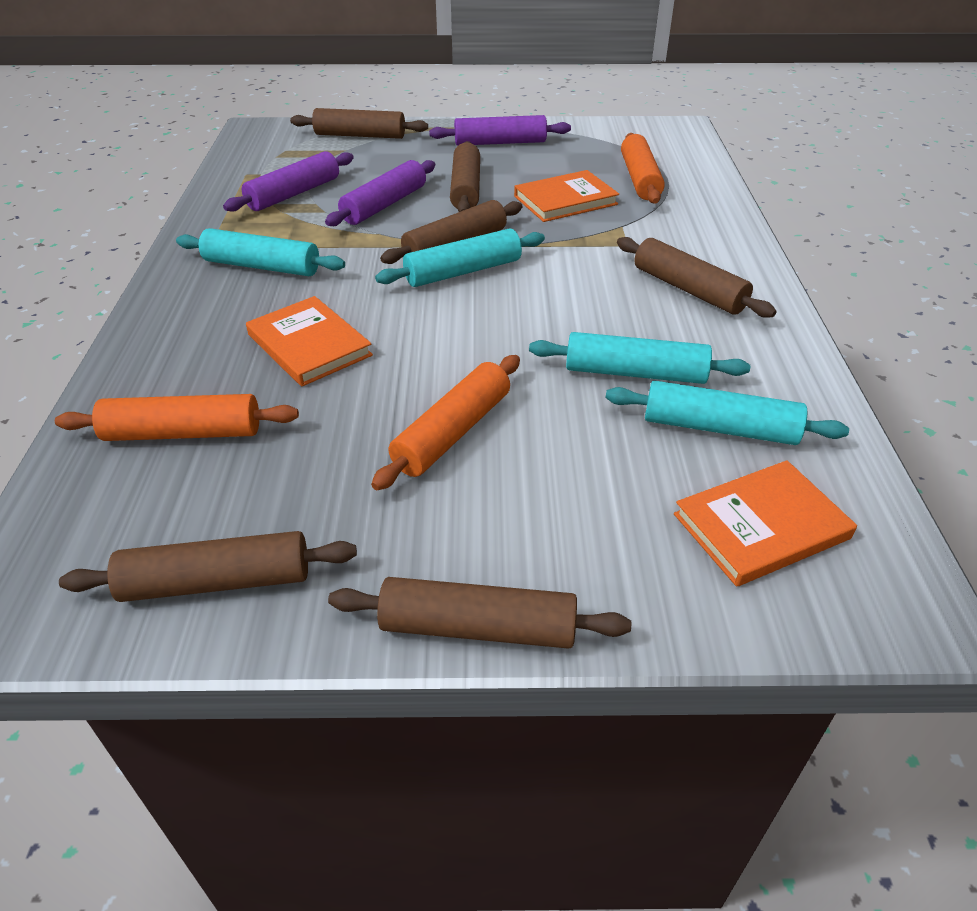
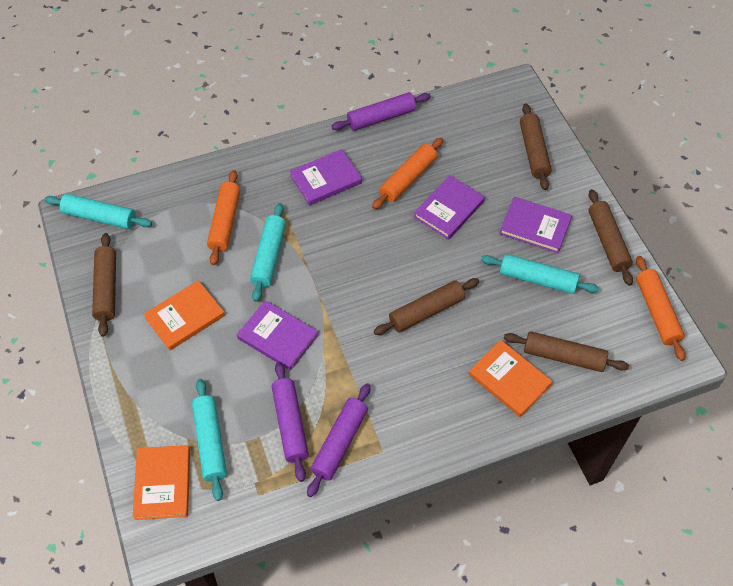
brown rolling pin: [59,531,357,602] [290,108,428,139] [328,577,631,649] [380,200,522,264] [450,141,480,212] [617,237,776,318] = 6 -> [92,233,116,337] [374,278,479,335] [504,331,629,372] [520,103,552,190] [588,189,633,286] = 5
purple book: none = 0 -> [237,300,318,371] [290,149,362,206] [414,175,485,239] [499,197,572,253] = 4

